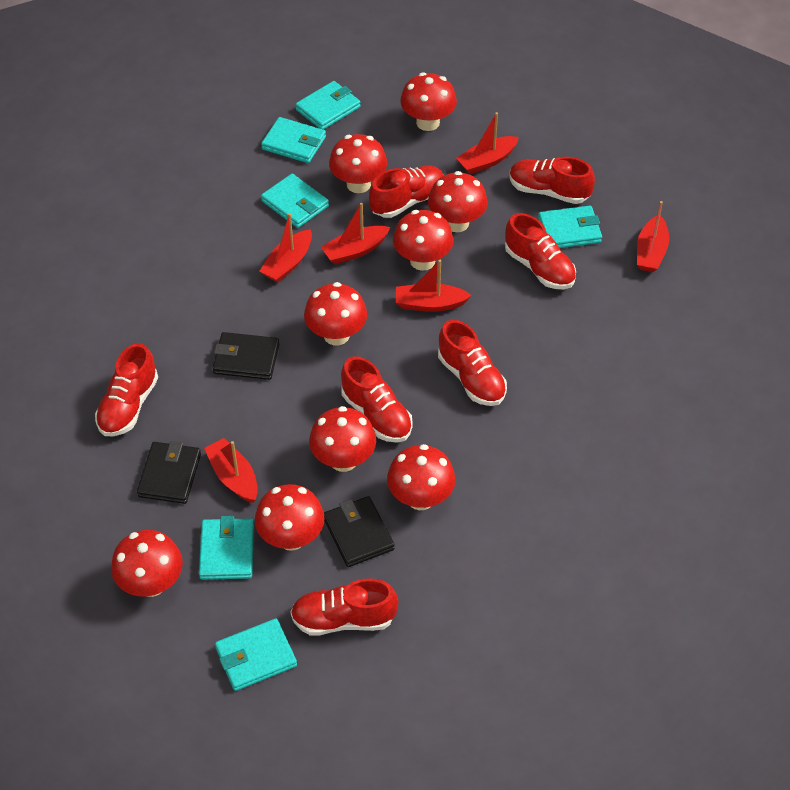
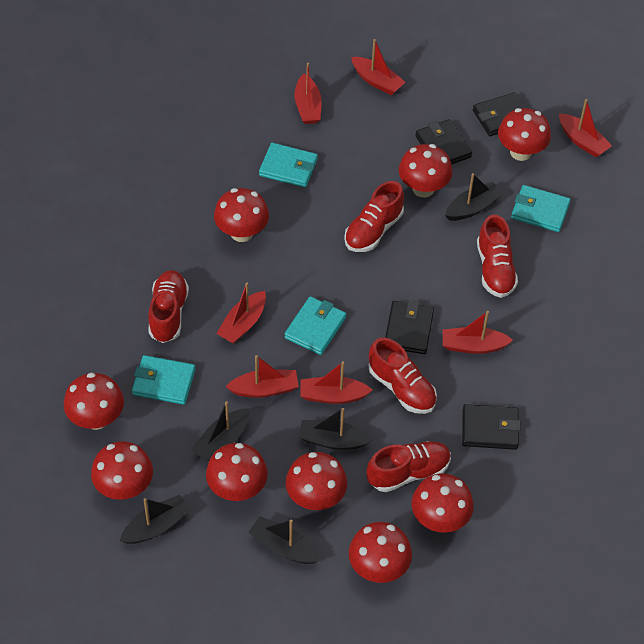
black boat: none = 0 -> [120,495,191,544] [192,401,250,462] [248,516,319,564] [299,408,373,450] [445,173,504,221] = 5
black wallet: [137,441,201,504] [212,332,279,380] [324,496,395,567] = 3 -> [385,301,434,354] [415,119,472,165] [462,404,521,450] [473,92,526,136] = 4
red boat: [204,438,258,503] [260,213,312,283] [321,203,390,264] [396,260,472,312] [456,112,519,174] [637,201,669,272] = 6 -> [216,283,266,344] [226,355,299,398] [294,63,322,124] [300,361,372,404] [351,39,405,95] [443,311,513,354] [559,99,612,157] = 7
red shoe: [95,343,158,436] [290,578,398,635] [341,357,413,443] [369,166,444,218] [438,320,507,406] [505,213,576,289] [509,157,595,204] = 7 -> [148,270,189,343] [344,181,404,252] [366,441,451,492] [368,338,437,414] [477,214,518,298] = 5
turquoise wallet: [199,516,254,580] [215,618,297,691] [261,117,326,163] [261,174,329,228] [295,81,360,130] [538,206,602,248] = 6 -> [132,355,195,405] [259,143,318,187] [284,296,346,355] [511,185,571,232] = 4

